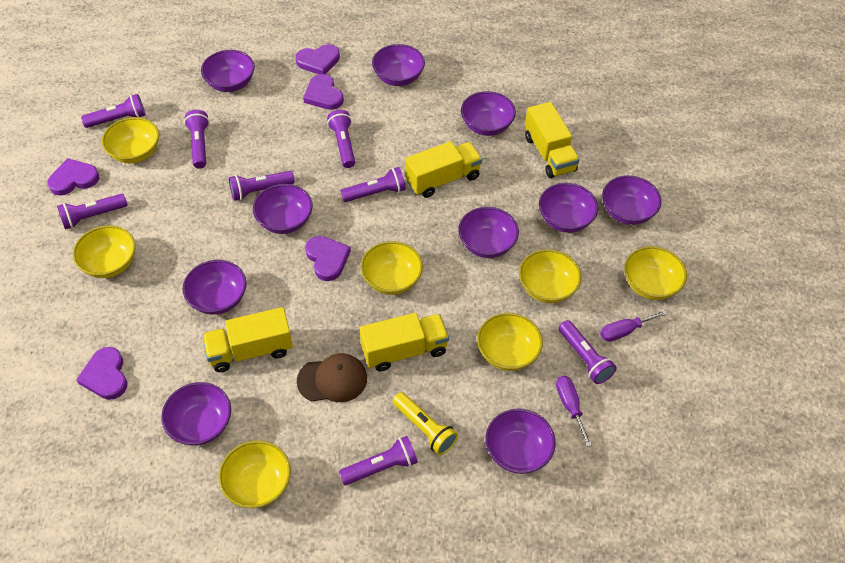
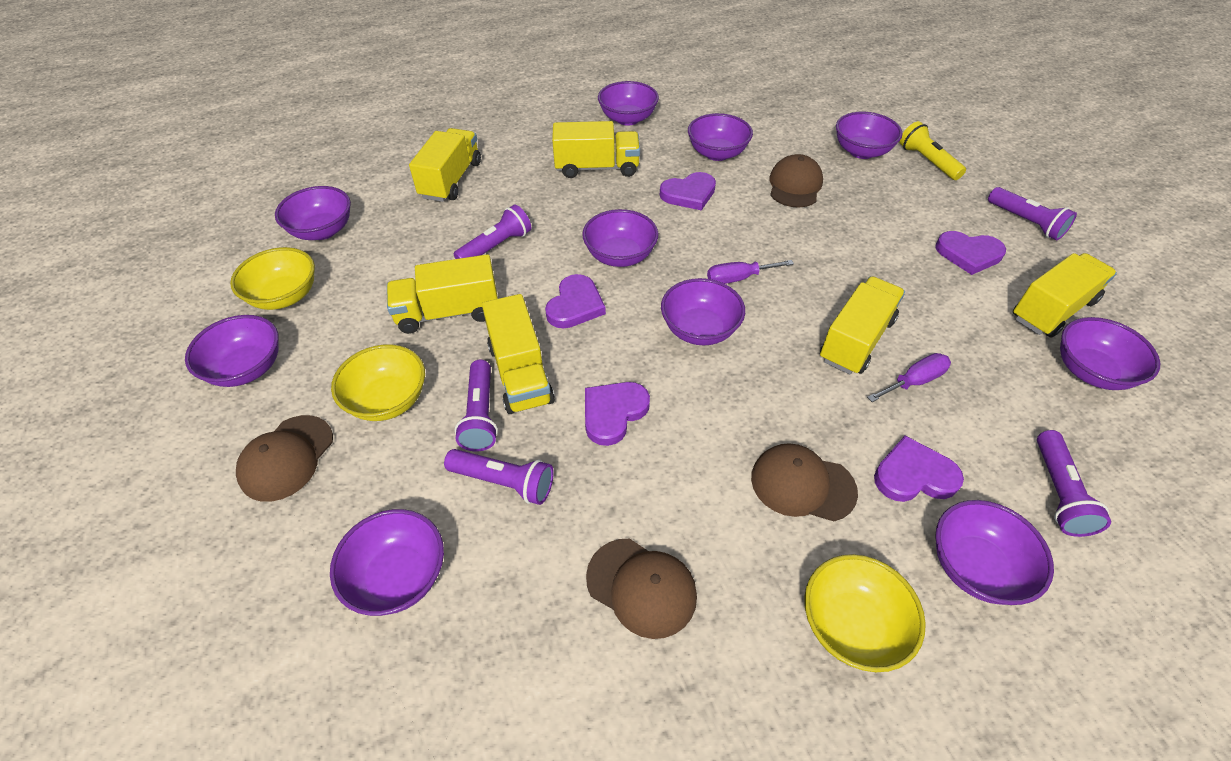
brown cap: [297,353,367,402] = 1 -> [236,415,333,502] [586,539,697,639] [751,443,858,521] [769,154,823,208] = 4
purple flashlight: [57,194,127,229] [81,94,145,128] [184,110,209,169] [229,171,295,201] [327,110,355,168] [339,436,418,485] [340,167,406,202] [559,320,617,384] = 8 -> [444,449,554,505] [454,205,532,259] [455,360,498,452] [988,187,1077,241] [1037,430,1111,537] = 5
yellow bowl: [73,225,136,278] [102,117,159,163] [218,440,291,508] [361,241,423,295] [477,313,543,371] [519,249,582,303] [624,246,687,300] = 7 -> [230,247,315,310] [331,345,425,421] [804,554,926,672] = 3
yellow truck: [202,307,293,372] [360,313,449,371] [405,141,482,198] [525,102,580,178] = 4 -> [387,254,498,334] [409,128,481,202] [482,294,555,414] [552,121,640,178] [820,276,905,374] [1013,253,1117,338] = 6

